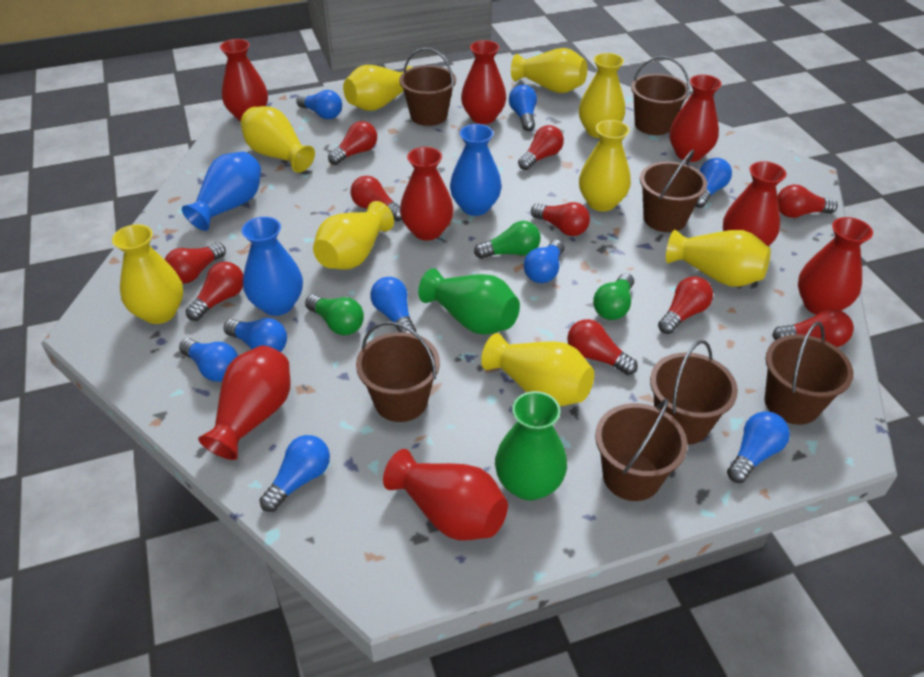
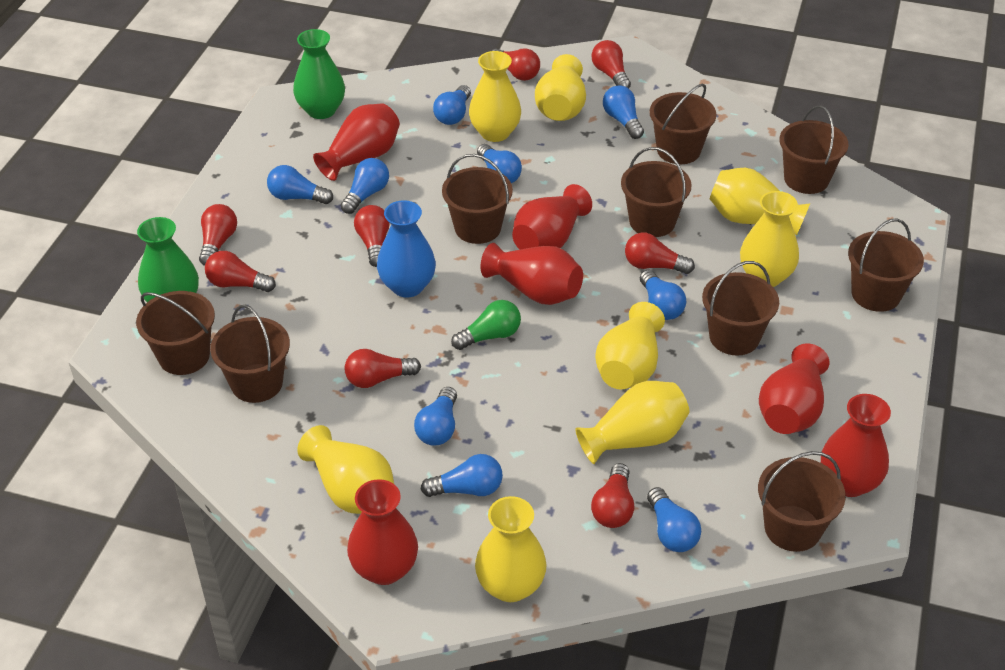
blue vase: [182,151,261,231] [241,217,303,316] [450,124,502,216] = 3 -> [377,200,436,298] = 1
brown bucket: [356,322,440,422] [399,48,456,126] [595,399,688,501] [631,56,690,135] [640,150,707,232] [650,340,738,445] [765,322,853,425] = 7 -> [136,291,215,375] [210,305,290,403] [442,154,513,244] [621,147,691,237] [650,84,716,164] [702,261,779,356] [758,451,846,552] [779,105,849,194] [848,219,924,312] = 9
green light bulb: [305,295,364,335] [474,221,541,259] [593,273,634,320] = 3 -> [451,300,521,350] = 1
red light bulb: [165,242,226,284] [186,262,243,321] [328,121,377,165] [351,176,402,221] [518,125,564,170] [531,202,590,236] [567,319,638,375] [658,276,713,334] [772,309,854,347] [777,184,838,218] = 10 -> [199,204,237,266] [205,251,276,292] [345,349,421,388] [354,205,390,267] [492,48,540,81] [591,40,631,88] [591,463,634,528] [625,233,695,274] = 8
red vase: [198,345,290,460] [220,39,268,122] [383,449,508,540] [400,147,454,241] [461,40,506,124] [670,75,722,162] [723,161,787,246] [798,217,873,315] = 8 -> [313,103,400,181] [347,479,418,585] [481,243,583,305] [512,184,592,250] [759,343,829,434] [821,394,891,497] = 6
yellow vase: [112,224,183,324] [240,106,315,173] [313,201,394,270] [343,65,413,111] [481,333,594,406] [511,48,587,93] [579,53,625,138] [579,120,631,211] [666,230,771,287] = 9 -> [297,425,394,514] [469,51,521,142] [475,496,547,602] [535,54,586,121] [576,381,690,464] [595,302,665,389] [710,168,810,236] [740,191,799,287] = 8

